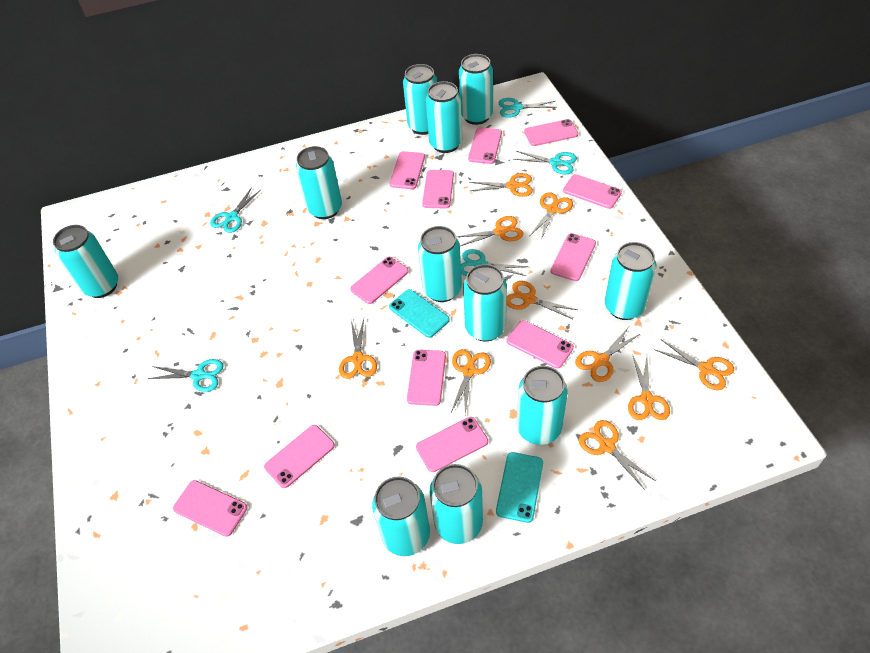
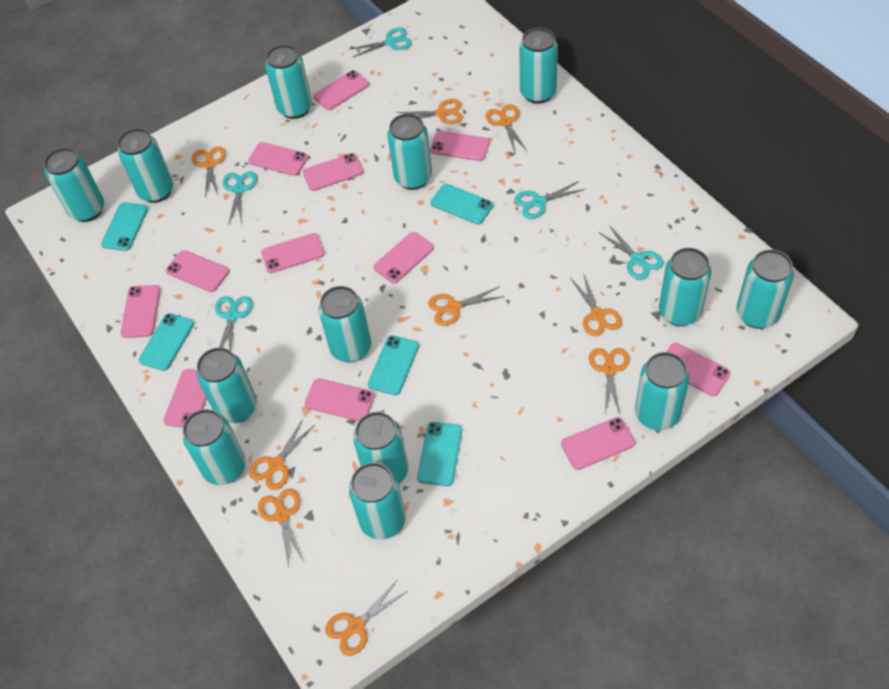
orange scissors: [339,319,377,379] [451,349,491,415] [457,216,523,246] [470,173,533,197] [507,281,578,319] [529,193,573,240] [575,327,641,382] [579,420,656,490] [628,354,670,420] [654,339,734,390] = 10 -> [192,146,226,198] [249,419,314,490] [258,489,304,568] [325,580,408,656] [397,99,463,124] [428,286,504,326] [486,104,527,152] [571,273,622,336] [589,348,630,414] = 9
turquoise can: [53,225,118,298] [296,146,342,219] [372,477,430,556] [403,64,437,135] [418,226,462,302] [426,81,462,153] [429,464,483,544] [459,54,493,125] [463,264,507,342] [517,366,568,445] [605,242,657,320] = 11 -> [44,148,104,222] [117,128,173,203] [183,409,246,485] [196,347,257,423] [265,44,312,119] [318,286,371,362] [349,462,406,540] [353,412,408,484] [387,114,432,190] [519,28,558,104] [635,352,689,430] [659,248,711,326] [737,249,794,329] = 13
turquoise phone: [389,289,450,338] [496,452,543,523] = 2 -> [101,202,148,251] [139,313,194,371] [368,335,419,395] [417,422,462,486] [431,184,493,224] = 5

